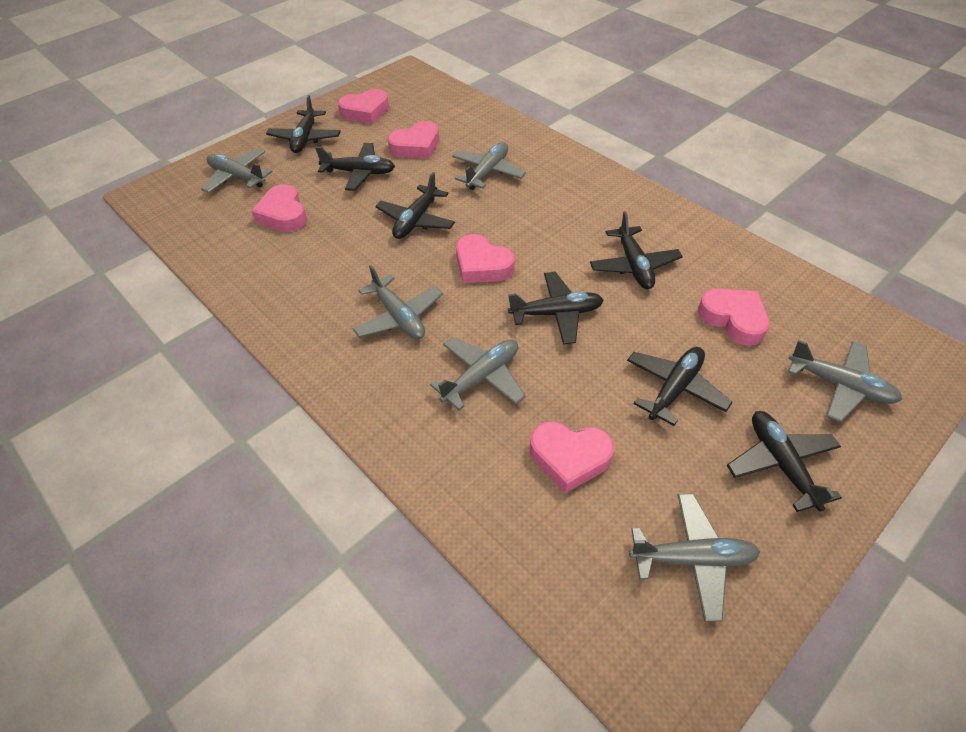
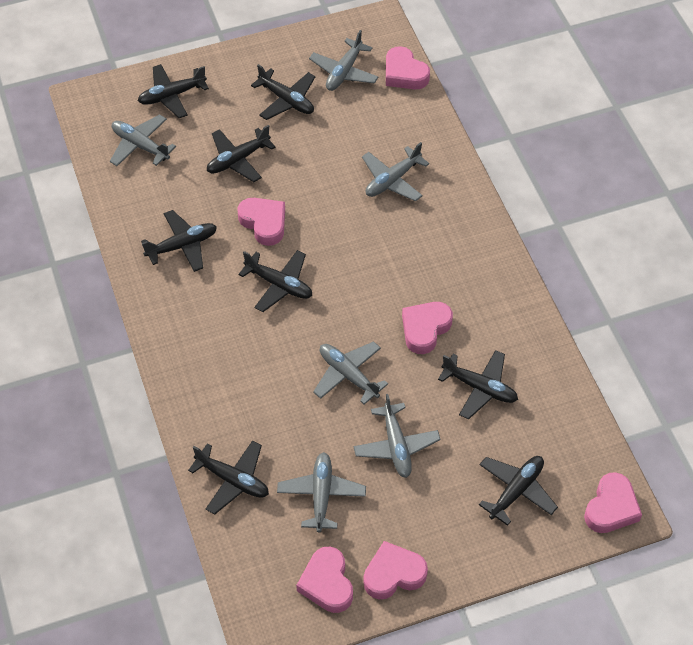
black plane: [266,95,341,153] [315,143,395,191] [375,172,455,239] [508,272,604,344] [590,211,683,289] [627,347,732,426] [727,411,842,512] = 7 -> [138,64,209,118] [141,210,217,272] [188,440,269,514] [207,125,276,182] [238,250,312,312] [251,64,315,120] [438,350,518,419] [479,456,558,526] = 8

